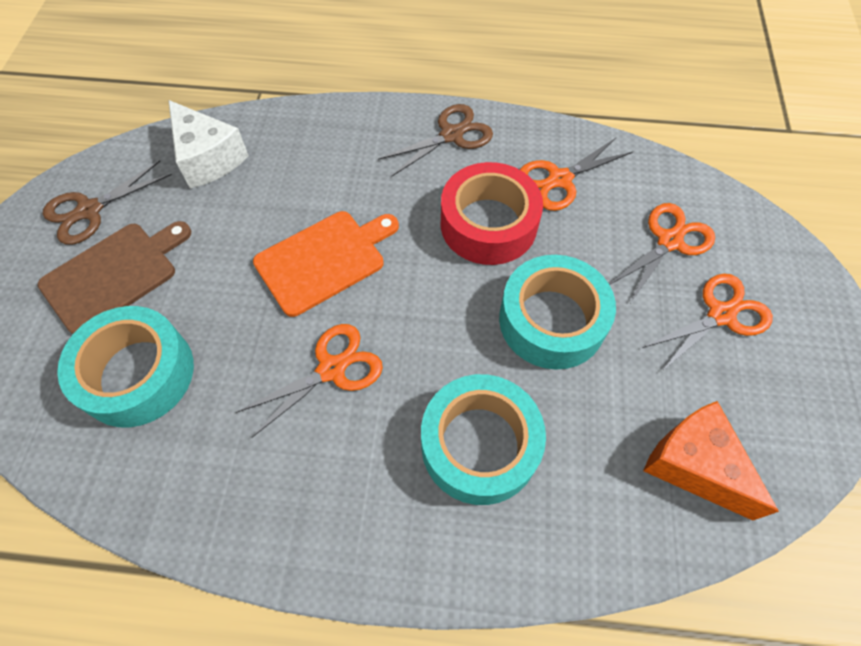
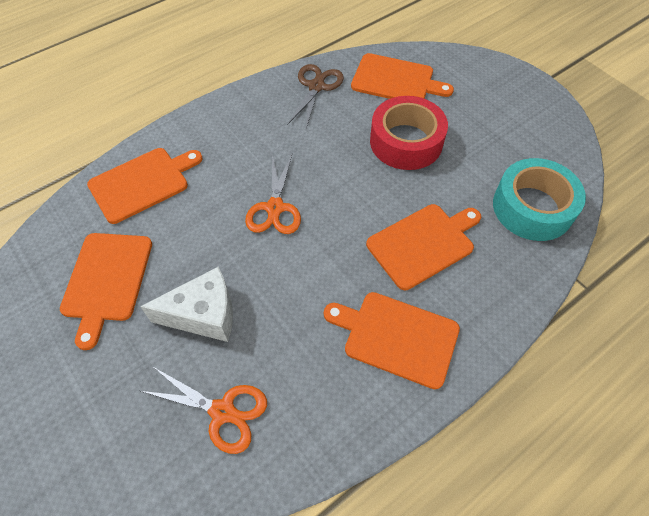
brown cutting board: [38,221,191,334] = 1 -> none = 0
brown scissors: [43,160,172,245] [378,104,493,176] = 2 -> [287,64,344,128] = 1
orange cheese: [643,401,779,520] = 1 -> none = 0
orange cutting board: [253,211,399,317] = 1 -> [60,233,152,350] [87,148,202,224] [324,292,460,389] [351,53,454,99] [366,204,481,290] = 5
orange scissors: [236,324,383,438] [520,138,633,211] [609,203,715,302] [642,274,773,371] = 4 -> [141,368,267,454] [245,154,301,234] = 2
turquoise tape: [57,306,194,427] [421,374,546,505] [499,255,616,370] = 3 -> [493,158,586,241] = 1

